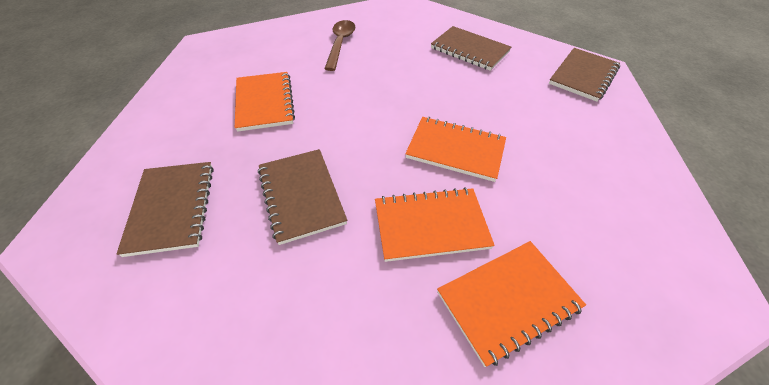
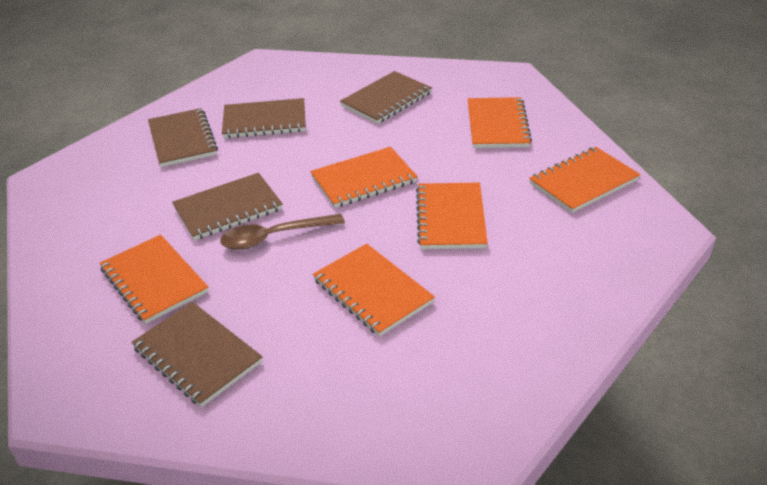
brown notebook: [117,162,213,257] [258,149,347,245] [431,26,511,71] [549,48,620,102] = 4 -> [132,302,263,407] [148,108,218,167] [172,173,283,240] [222,98,306,138] [340,71,432,124] = 5
orange notebook: [235,72,295,132] [375,187,495,262] [405,117,506,182] [437,241,586,367] = 4 -> [99,235,209,324] [310,147,418,208] [313,244,435,336] [416,183,488,249] [468,97,532,148] [529,147,641,213] = 6

